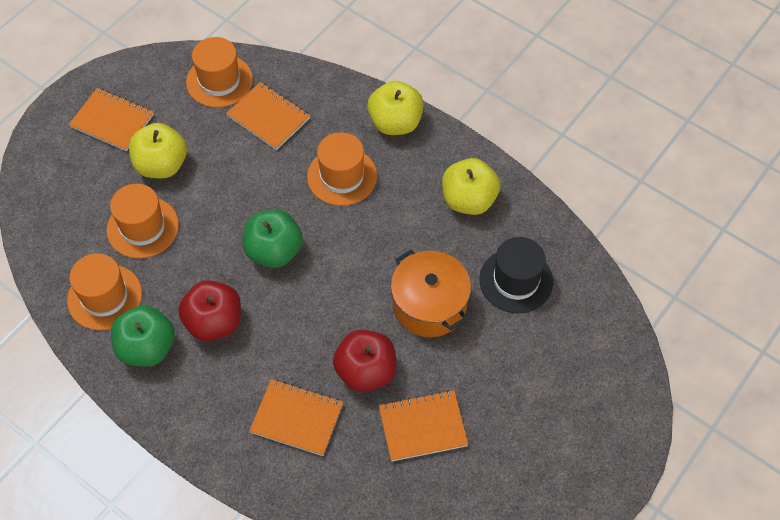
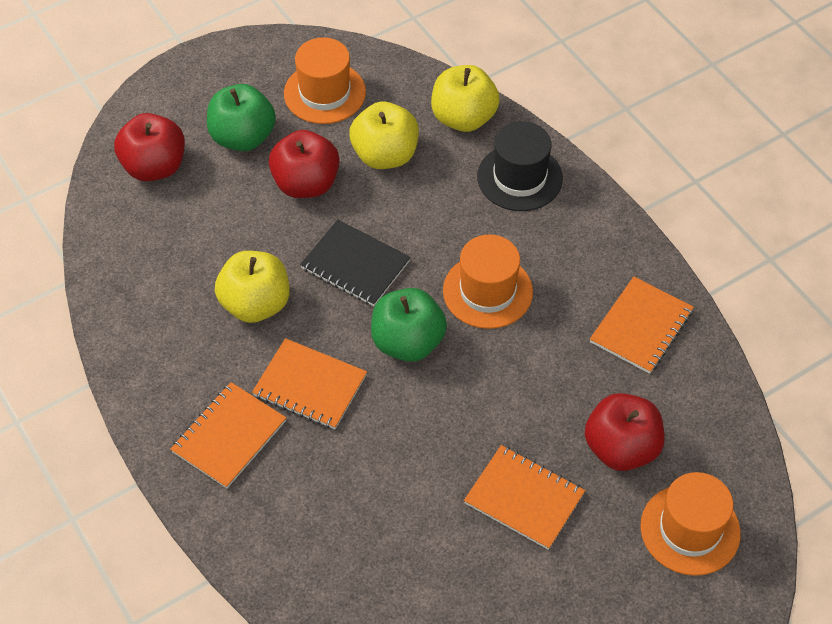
black notebook: none = 0 -> [300,220,411,306] = 1
orange hat: [67,253,142,330] [106,184,179,259] [186,37,253,108] [307,132,377,206] = 4 -> [284,37,366,124] [443,234,533,329] [640,472,741,576] = 3
orange pot: [391,250,471,337] = 1 -> none = 0
red apple: [178,280,241,341] [333,330,396,392] = 2 -> [114,113,185,181] [269,130,340,198] [585,393,664,471] = 3

